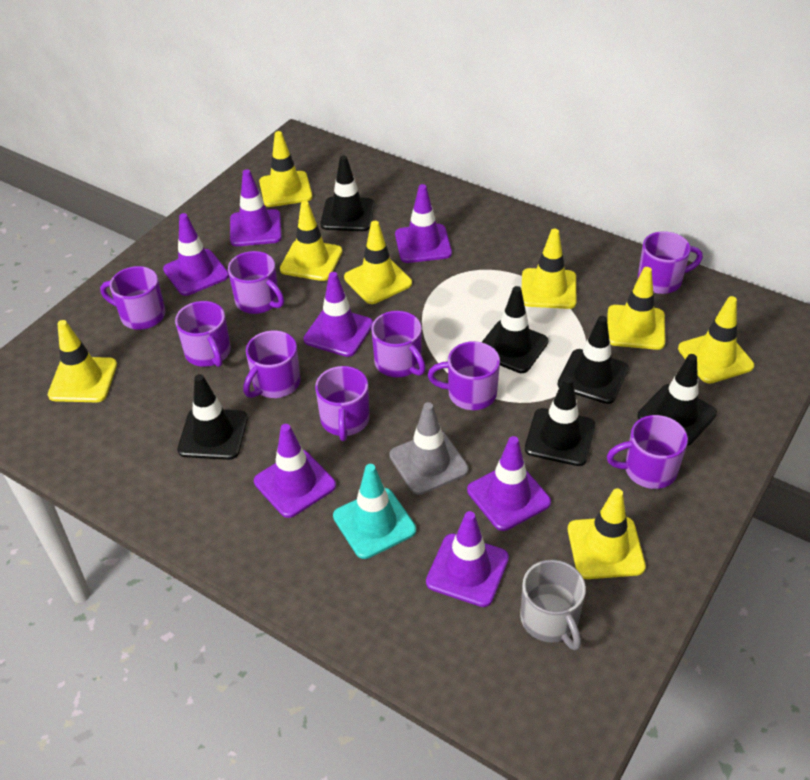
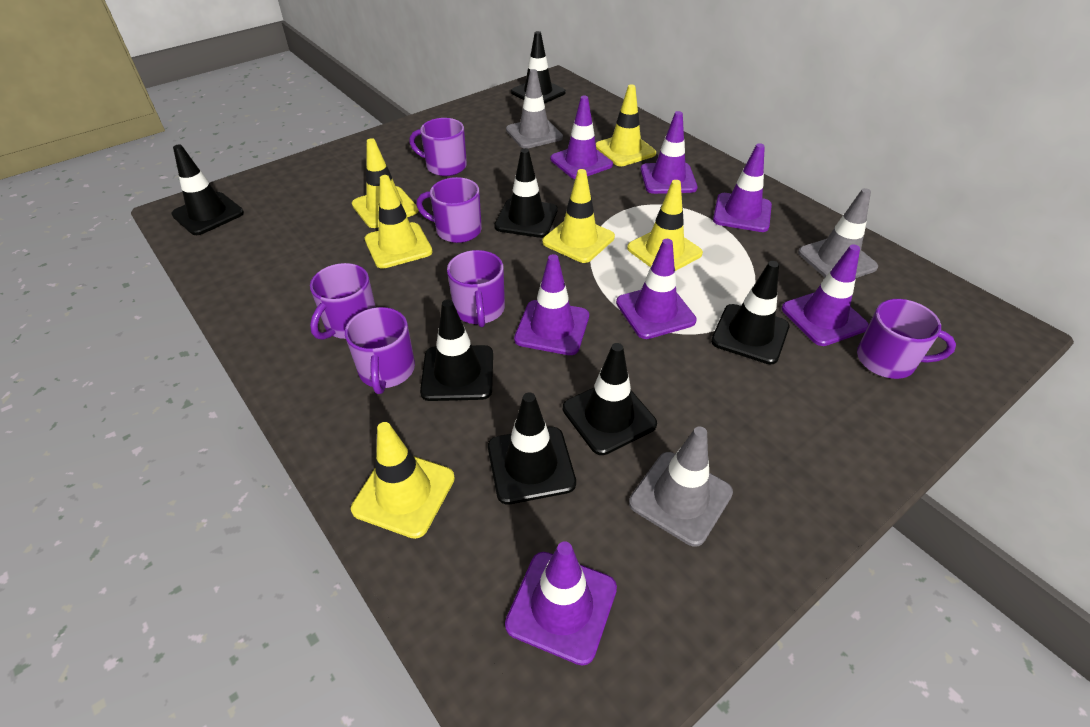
black traffic cone: [177,374,248,460] [320,156,375,231] [482,286,549,373] [525,377,595,466] [557,316,628,404] [638,354,717,446] = 6 -> [171,144,244,235] [420,299,493,401] [488,392,576,504] [494,149,558,238] [511,31,566,104] [563,343,657,455] [711,261,789,364] = 7
grey mug: [520,560,586,651] = 1 -> none = 0
grey traffic cone: [389,402,469,495] = 1 -> [506,69,563,149] [629,426,733,547] [798,188,878,278] = 3
purple mug: [100,266,165,330] [175,301,231,367] [228,251,284,314] [243,330,301,398] [315,366,370,441] [371,311,426,377] [428,341,500,410] [607,415,688,489] [638,231,703,294] = 9 -> [310,263,376,340] [345,307,415,394] [409,118,467,176] [416,177,482,243] [447,250,505,327] [857,299,956,379] = 6
turquoise traffic cone: [333,464,416,559] = 1 -> none = 0
yellow traffic cone: [48,320,117,402] [259,131,312,207] [280,201,342,281] [344,221,412,304] [521,229,576,309] [568,488,646,579] [607,267,665,350] [678,296,754,384] = 8 -> [351,422,455,539] [352,138,419,228] [365,175,433,269] [542,169,615,263] [596,84,656,166] [627,180,703,271] = 6

